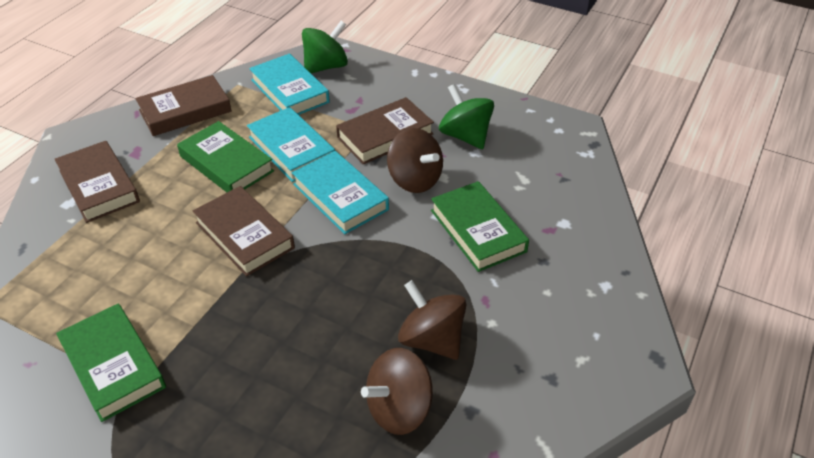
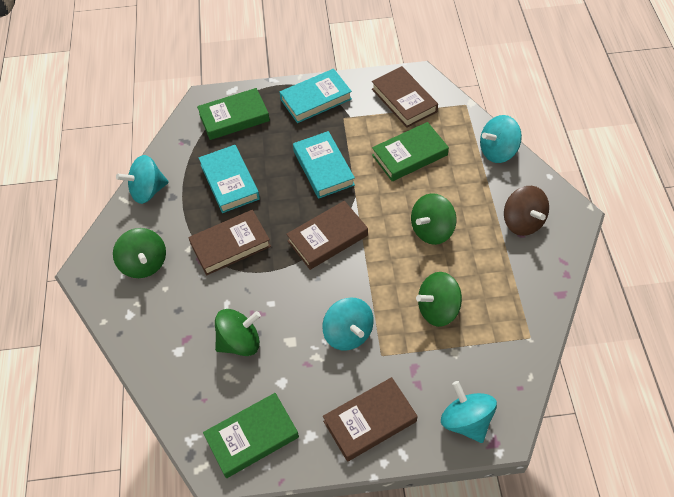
brown spinning top: [361,348,433,435] [387,128,443,193] [398,280,467,360] = 3 -> [504,186,549,236] = 1
green spinning top: [302,21,348,73] [439,84,494,149] = 2 -> [113,228,166,278] [215,309,261,356] [411,193,457,245] [416,272,462,327] = 4
turquoise spinning top: none = 0 -> [116,155,169,204] [322,297,374,351] [441,381,497,443] [480,115,522,163] = 4

